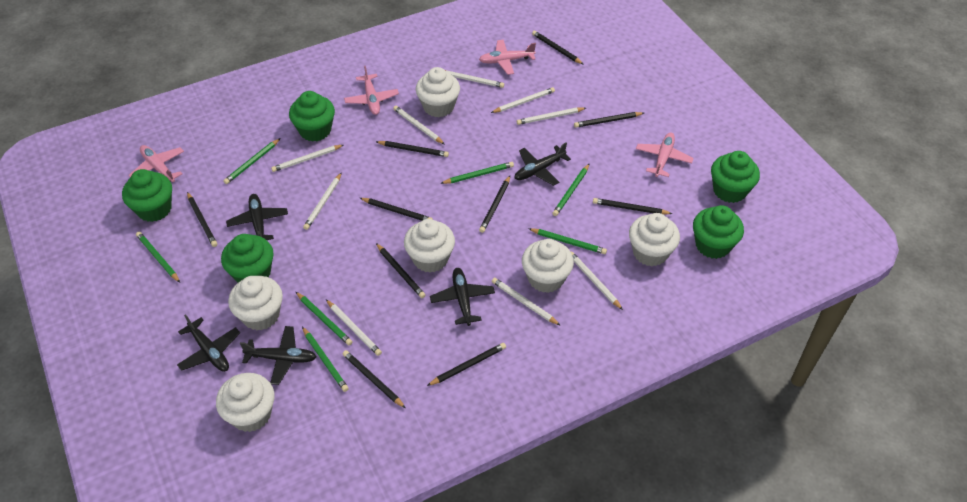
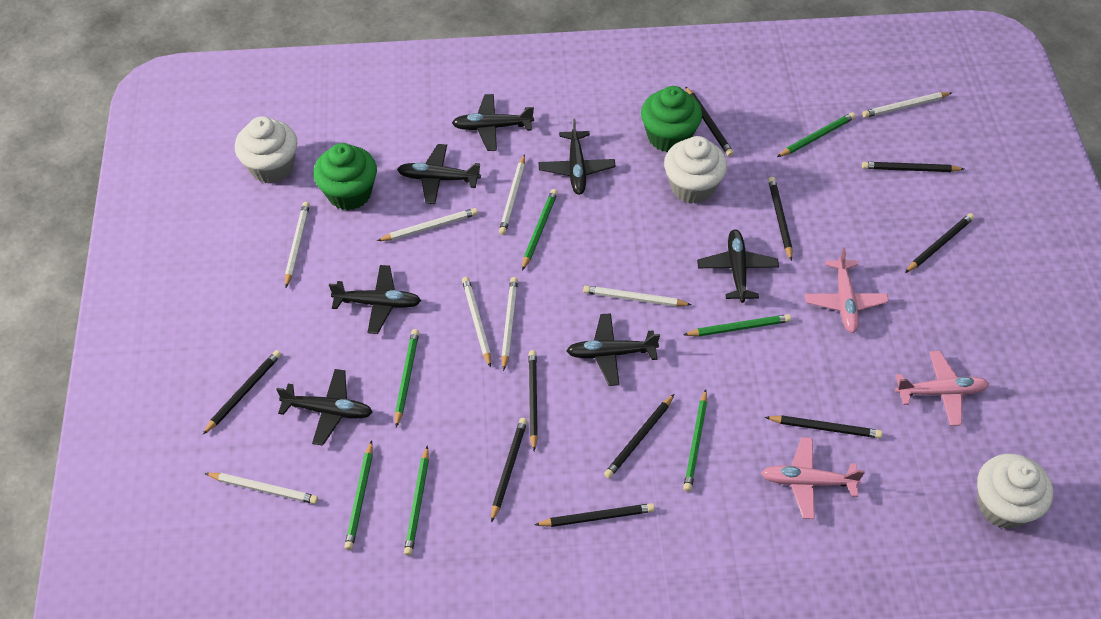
black plane: [177,314,240,372] [226,194,288,240] [240,326,316,385] [430,268,495,326] [515,143,571,186] = 5 -> [276,369,373,446] [329,265,421,334] [397,144,481,204] [452,94,534,151] [538,119,616,195] [566,313,660,386] [697,229,779,303] = 7
green cupcake: [122,169,172,222] [221,234,274,283] [289,91,335,142] [693,205,744,259] [711,151,760,203] = 5 -> [314,143,377,210] [641,86,702,152] = 2
pink plane: [129,145,184,182] [344,65,399,115] [479,40,536,75] [636,132,694,177] = 4 -> [761,437,865,519] [805,248,889,333] [895,351,989,426] = 3
white cupcake: [216,373,274,432] [228,276,283,330] [404,219,455,273] [416,67,460,117] [522,239,574,293] [629,213,680,266] = 6 -> [235,116,297,183] [664,136,727,203] [977,454,1053,529] = 3
white pencil: [271,145,343,172] [303,172,342,230] [326,300,382,356] [393,106,444,144] [445,70,504,88] [491,87,555,113] [492,278,561,326] [517,107,586,125] [571,252,623,310] = 9 -> [204,473,318,504] [285,202,310,288] [377,208,478,241] [462,277,491,368] [499,154,525,235] [501,277,518,371] [583,285,692,306] [862,92,952,118] = 8

